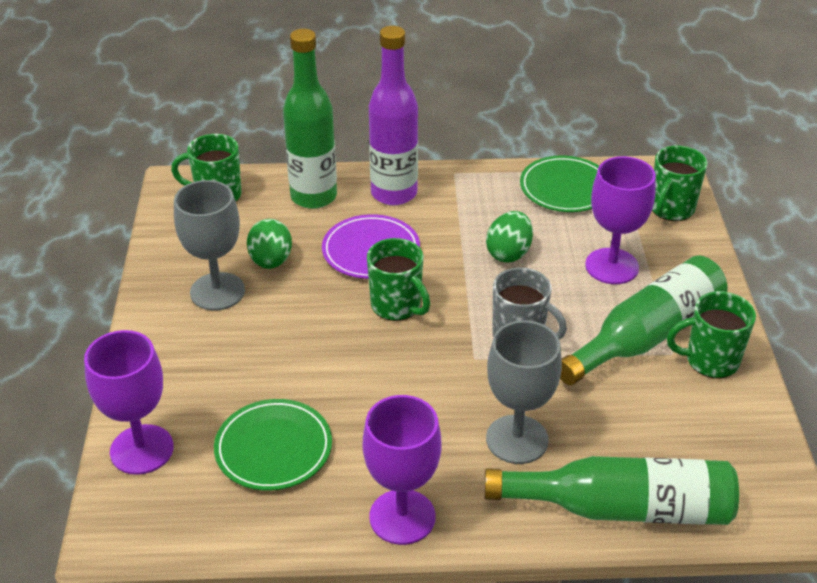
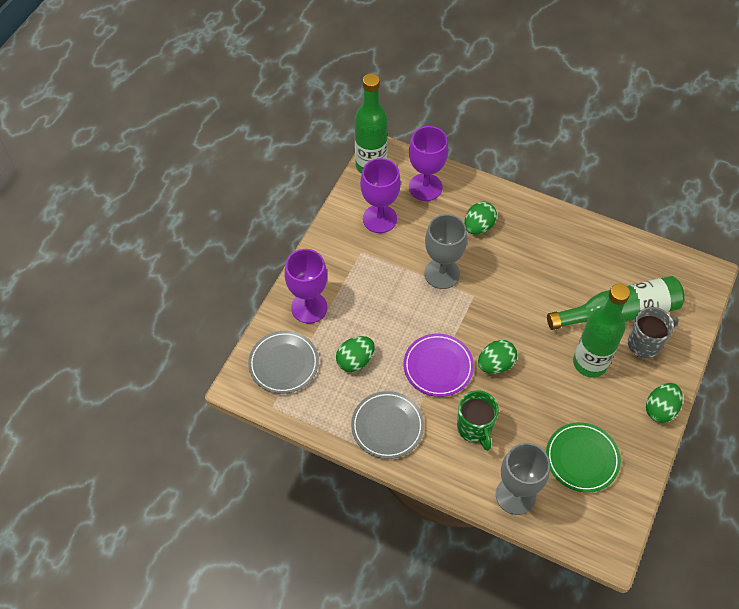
green egg: [247,219,292,269] [486,211,533,262] = 2 -> [336,336,375,372] [464,201,497,235] [478,340,517,374] [646,383,683,423] = 4
green mug: [171,134,241,202] [367,238,430,321] [652,146,707,221] [667,291,756,378] = 4 -> [457,391,499,451] = 1
green plate: [214,399,332,491] [520,156,599,212] = 2 -> [546,422,621,493] = 1
grey plate: none = 0 -> [248,331,319,394] [351,391,424,459] = 2
purple bottle: [369,26,418,205] = 1 -> none = 0

